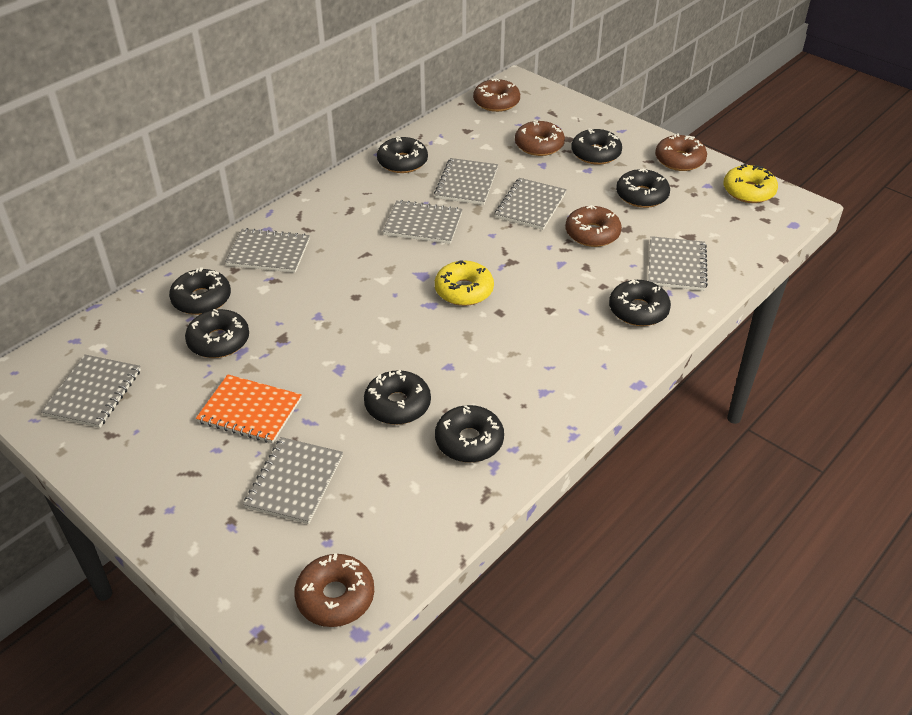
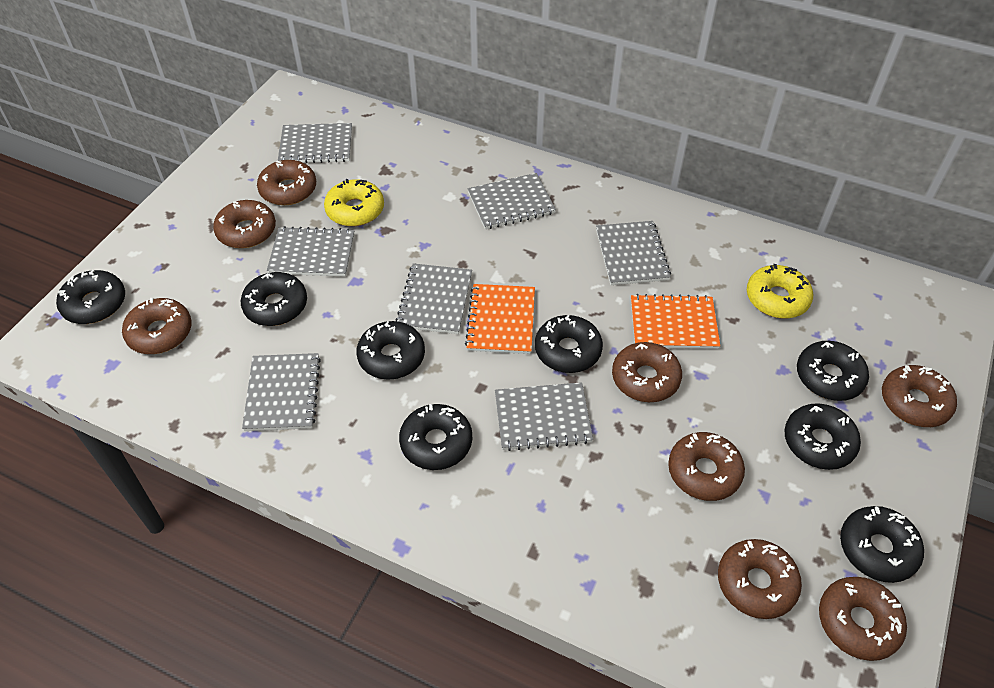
brown donut: [294,553,374,627] [473,78,520,112] [515,120,565,156] [566,205,622,247] [655,134,707,171] = 5 -> [122,298,192,354] [213,200,276,248] [257,160,316,205] [612,342,682,402] [668,432,745,501] [718,539,802,619] [819,577,907,661] [882,365,957,427] = 8
orange notebook: [196,375,302,443] = 1 -> [465,284,535,354] [631,294,720,349] = 2

